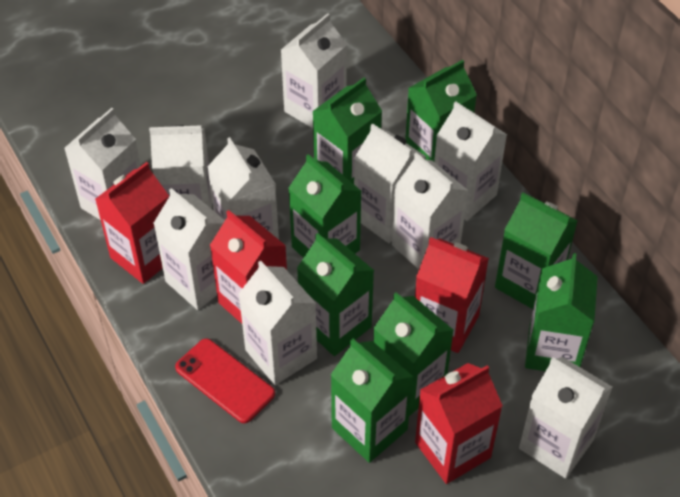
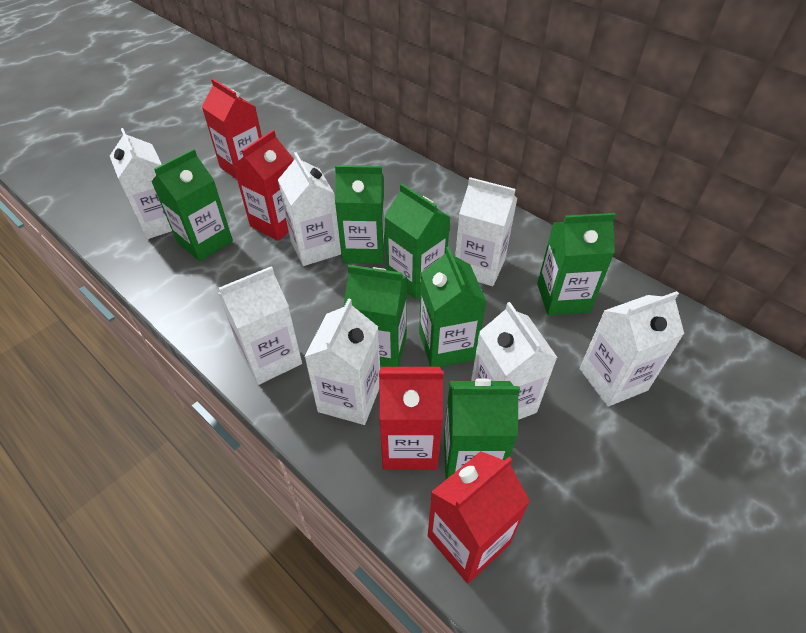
green carton: [289,154,362,258] [297,233,374,356] [312,78,382,184] [331,339,413,463] [374,292,454,416] [405,60,477,161] [495,193,577,309] [525,253,598,371] = 8 -> [151,149,233,261] [335,165,385,264] [343,265,407,369] [384,184,451,299] [419,246,487,367] [444,378,520,479] [537,213,616,315] = 7
red phone: [175,338,275,423] = 1 -> none = 0
white carton: [64,108,141,220] [149,125,212,209] [153,188,225,310] [207,137,279,239] [239,261,317,385] [281,13,347,128] [354,123,426,243] [392,153,468,269] [434,101,507,221] [519,357,613,478] = 10 -> [110,128,172,239] [218,266,302,385] [278,152,341,266] [304,298,380,425] [455,177,517,286] [471,302,558,420] [580,291,684,407] = 7

